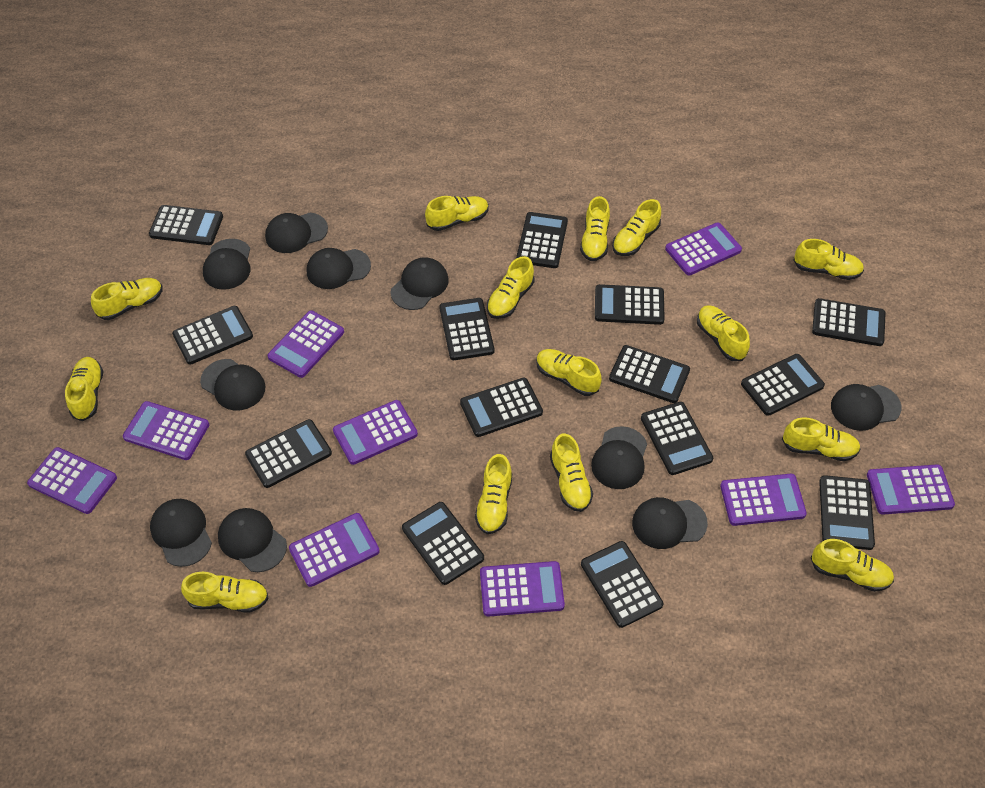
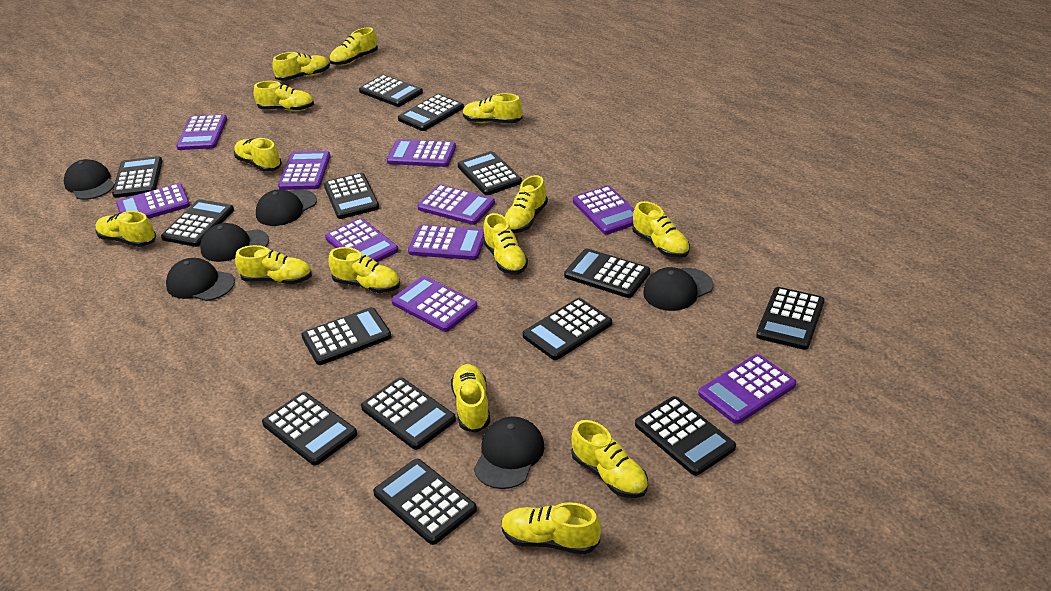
black cap: [150,499,212,567] [200,359,266,411] [203,239,250,290] [218,508,287,572] [265,213,328,253] [307,248,371,289] [391,257,449,310] [591,426,647,489] [632,497,708,549] [831,384,901,431] = 10 -> [64,159,114,200] [166,258,235,301] [200,223,269,262] [256,189,317,226] [474,416,544,489] [643,267,713,311] = 6
purple calculator: [27,447,117,514] [123,401,209,460] [268,311,344,378] [289,513,380,587] [333,400,418,465] [480,561,565,617] [665,222,742,276] [720,474,807,526] [867,464,955,514] = 9 -> [116,183,190,219] [176,114,227,150] [278,151,331,190] [325,218,399,262] [387,139,456,167] [391,276,478,332] [408,225,484,260] [417,185,495,225] [573,186,634,235] [698,354,796,424] = 10

